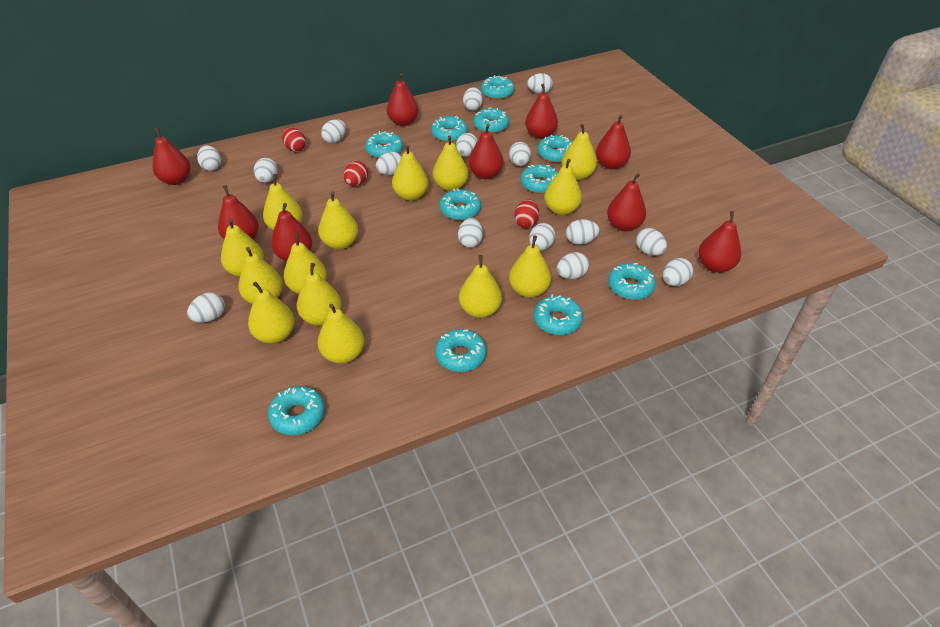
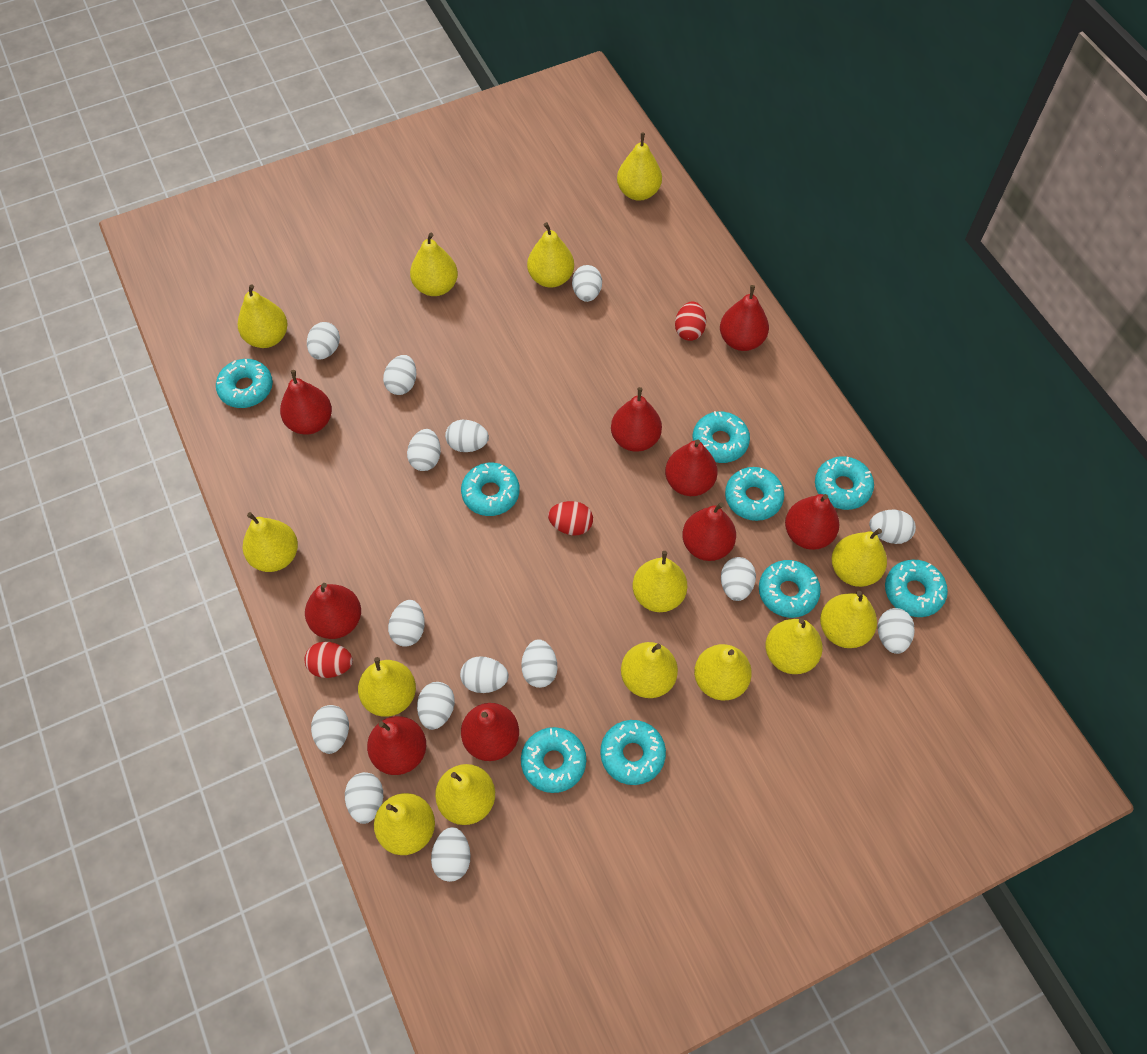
turquoise donut: [268,386,325,435] [365,131,403,158] [431,116,467,142] [435,329,486,372] [439,188,481,220] [473,107,509,133] [481,75,514,99] [520,164,558,194] [534,294,583,335] [537,135,572,163] [608,263,656,300] = 11 -> [216,359,273,408] [461,463,519,516] [521,727,586,793] [600,720,666,785] [692,411,750,463] [725,467,784,521] [759,560,821,618] [815,456,874,510] [885,560,948,617] = 9

